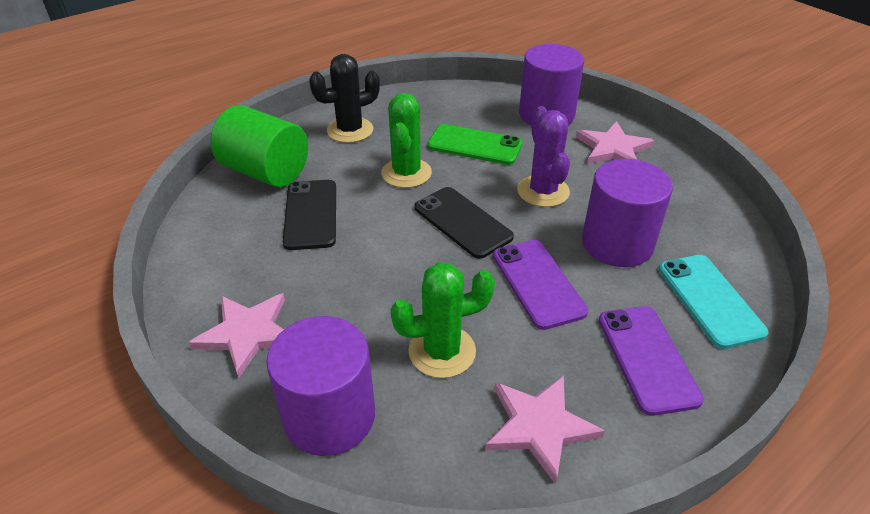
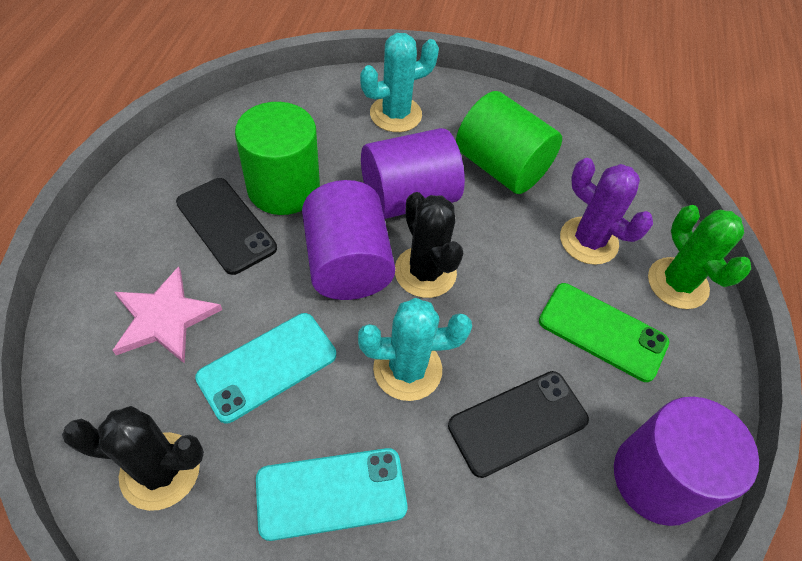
black cactus: [309,54,380,143] = 1 -> [62,406,204,511] [395,192,463,298] = 2
green cactus: [381,93,432,188] [391,262,495,378] = 2 -> [648,205,751,309] = 1
green cylinder: [210,105,308,187] = 1 -> [235,102,320,215] [456,91,562,194] = 2
pink star: [188,293,285,378] [485,375,605,485] [576,121,654,164] = 3 -> [112,266,222,364] = 1
purple phone: [493,240,588,330] [599,306,704,416] = 2 -> none = 0
turquoise cactus: none = 0 -> [358,298,472,401] [360,33,439,132] = 2
turquoise phone: [659,255,769,349] = 1 -> [195,313,336,423] [256,448,407,541] = 2

